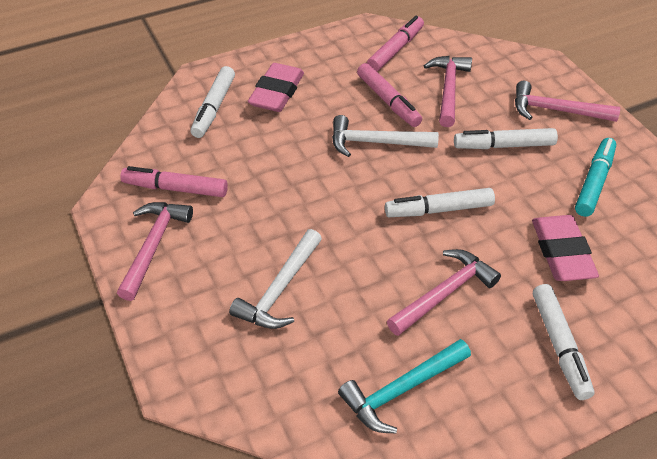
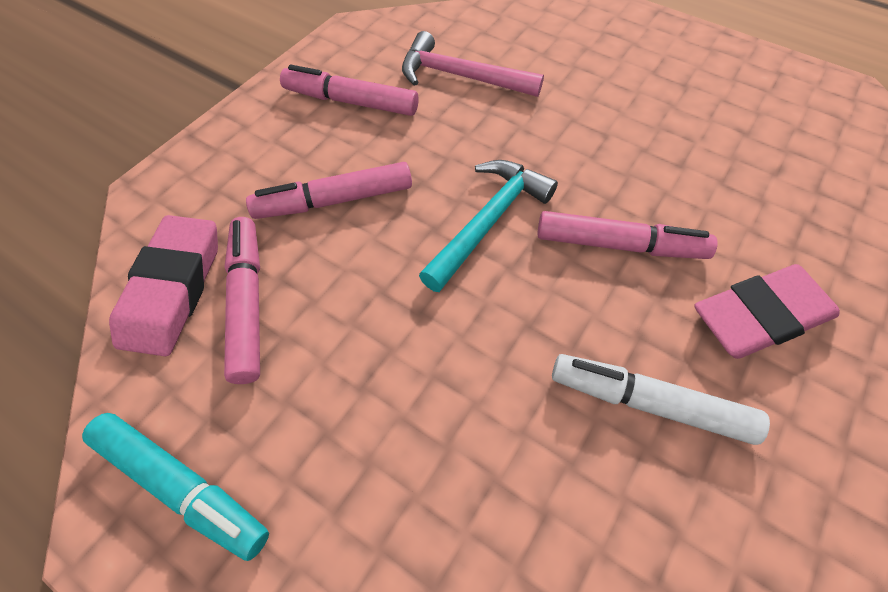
pink hammer: [117,202,193,301] [387,249,501,336] [424,56,472,127] [515,81,620,122] = 4 -> [402,31,544,97] = 1
pink marker: [120,166,228,197] [357,63,422,127] [367,16,424,71] = 3 -> [224,217,260,384] [246,162,412,219] [280,65,419,116] [537,211,717,259] = 4
white hammer: [229,229,322,329] [332,115,439,157] = 2 -> none = 0
white marker: [191,66,235,138] [385,188,495,217] [454,128,558,149] [533,284,594,400] = 4 -> [552,354,770,445] = 1

